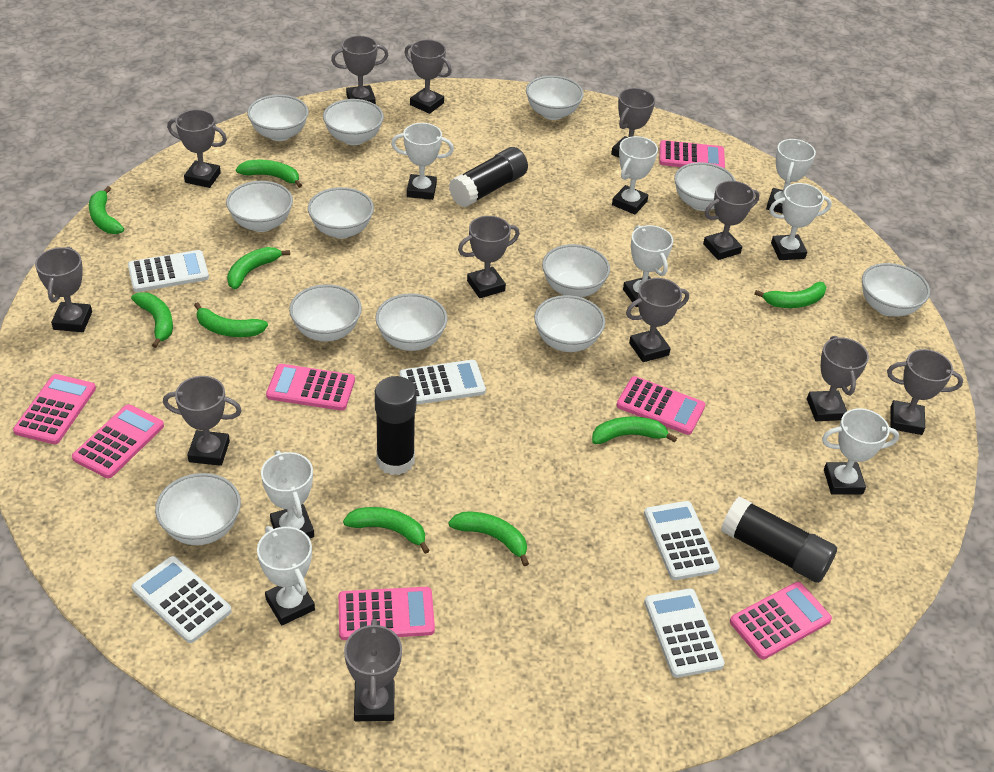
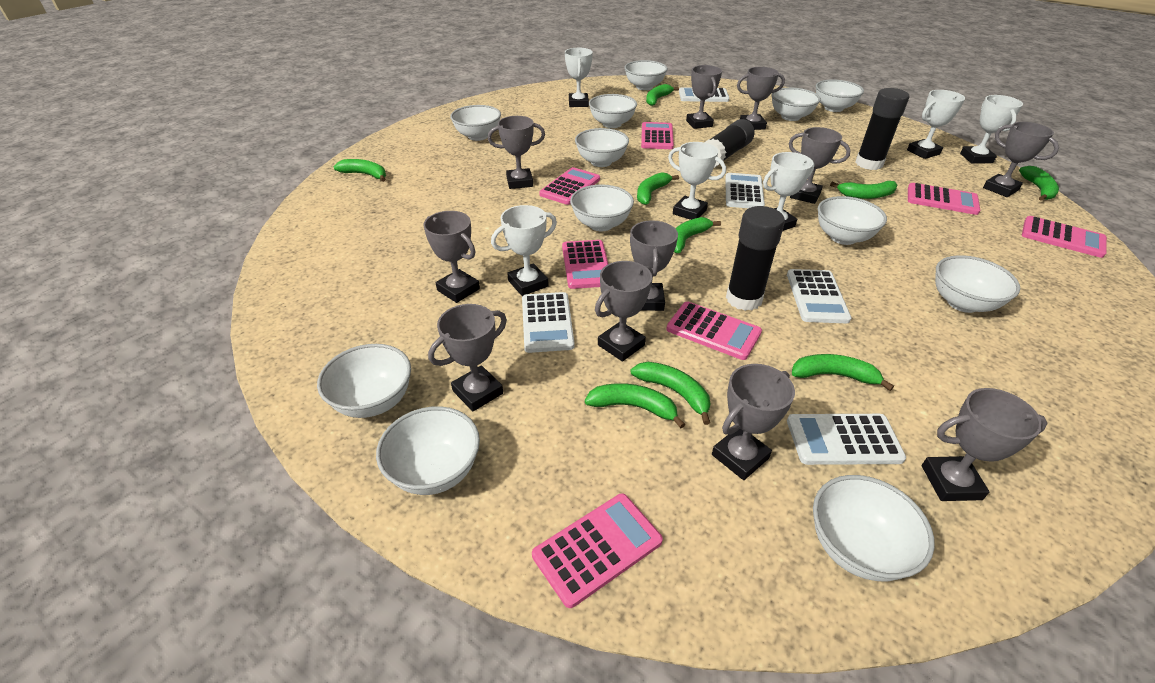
grey trophy: [35,246,92,332] [163,376,242,466] [167,109,227,188] [331,36,388,105] [344,619,402,721] [404,40,452,114] [458,216,520,298] [611,88,655,158] [626,278,689,362] [703,181,760,260] [807,336,869,421] [887,349,963,435] = 12 -> [423,211,480,303] [428,304,507,411] [488,116,545,189] [595,261,653,362] [630,220,678,311] [686,65,722,129] [712,364,795,480] [737,67,785,130] [789,127,851,204] [922,388,1047,501] [983,122,1059,197] = 11
white trophy: [257,526,315,625] [261,450,314,538] [391,123,454,200] [612,136,658,215] [623,225,673,307] [766,139,816,214] [769,183,832,260] [822,408,899,495] = 8 -> [491,205,557,296] [565,48,593,107] [668,142,726,220] [763,152,815,231] [907,90,965,159] [960,95,1023,164] = 6

